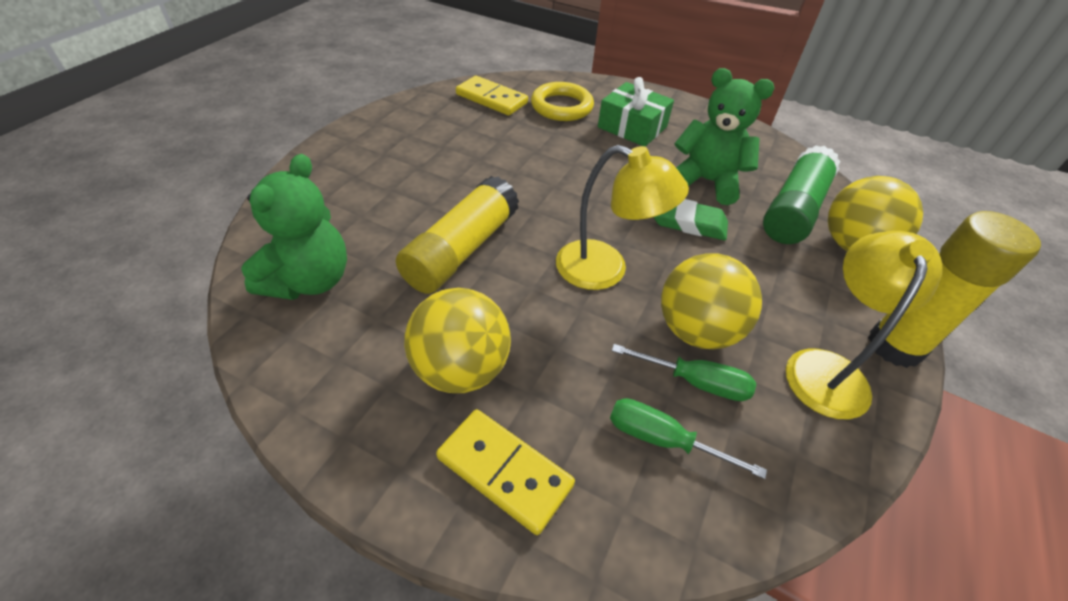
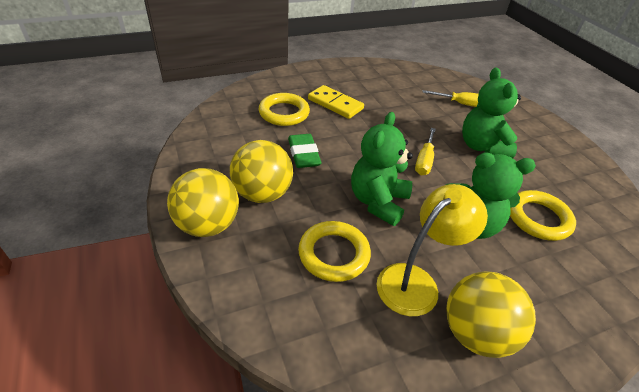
green gift: [598,77,674,147] = 1 -> none = 0
green glue stick: [763,145,840,244] = 1 -> none = 0
green screwdriver: [610,398,767,479] [612,344,756,401] = 2 -> none = 0
green teddy bear: [241,154,347,300] [675,68,774,205] = 2 -> [351,112,413,226] [446,153,536,239] [462,68,521,158] = 3
yellow domino: [436,409,575,535] [456,76,528,116] = 2 -> [308,85,364,119] = 1
yellow glue stick: [396,176,519,294] [868,211,1041,368] = 2 -> none = 0
yellow lamp: [556,145,689,290] [786,231,942,419] = 2 -> [377,184,488,316] = 1
yellow ring: [531,82,594,121] = 1 -> [258,93,310,126] [298,221,371,282] [510,190,576,241] = 3
yellow screwdriver: none = 0 -> [415,128,436,175] [423,90,479,107] = 2

